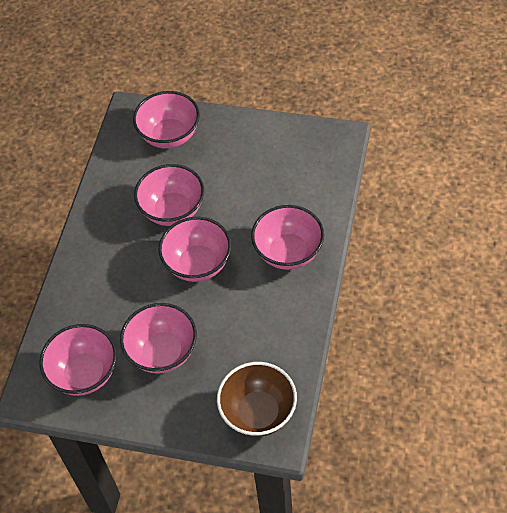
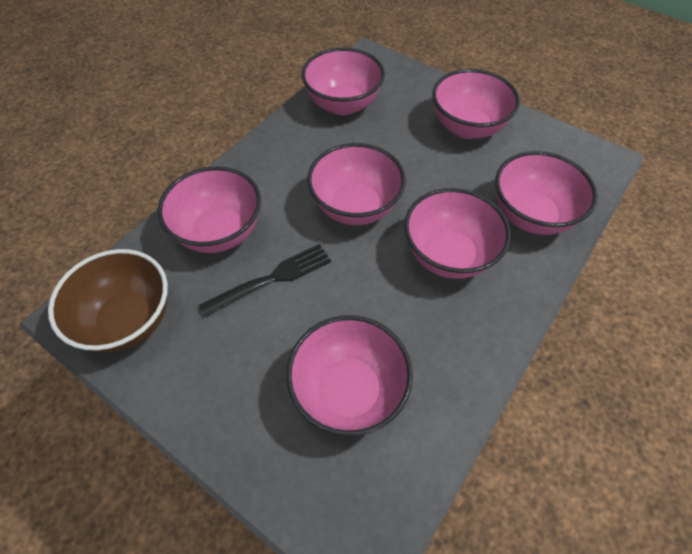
black fork: none = 0 -> [199,244,331,317] = 1
pink bowl: [40,324,117,396] [120,303,197,374] [133,91,200,148] [134,164,204,226] [159,217,231,282] [251,205,324,270] = 6 -> [158,166,261,253] [286,315,413,436] [302,48,385,115] [307,143,406,225] [404,188,511,279] [432,69,520,139] [495,151,598,235] = 7

